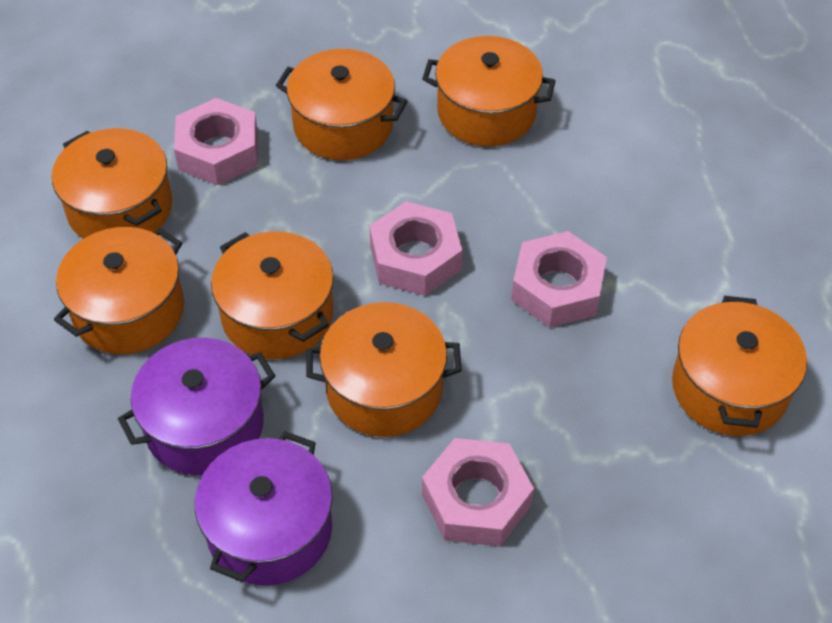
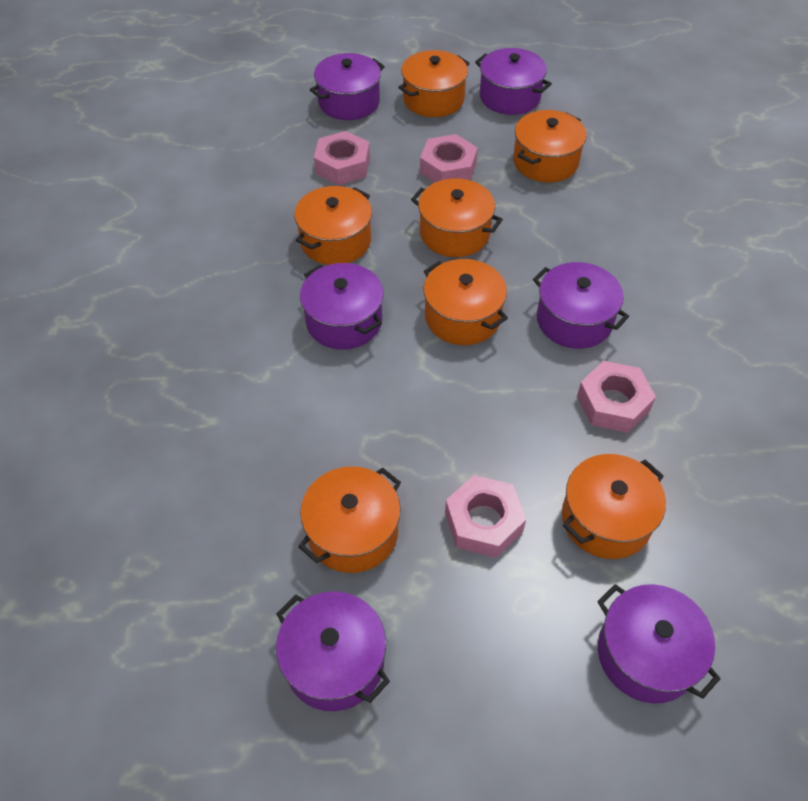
purple pot: [118,338,275,475] [195,431,333,586] = 2 -> [276,591,390,711] [300,263,384,350] [310,53,385,120] [475,48,552,115] [533,262,629,349] [597,584,720,703] = 6

